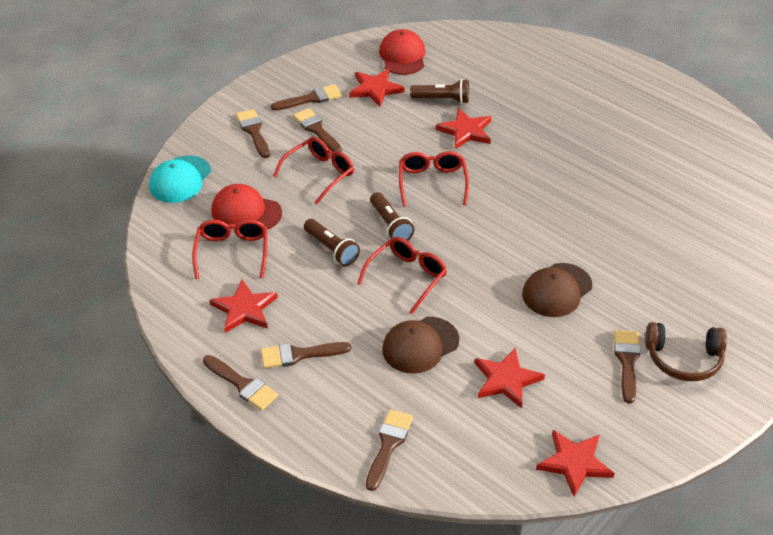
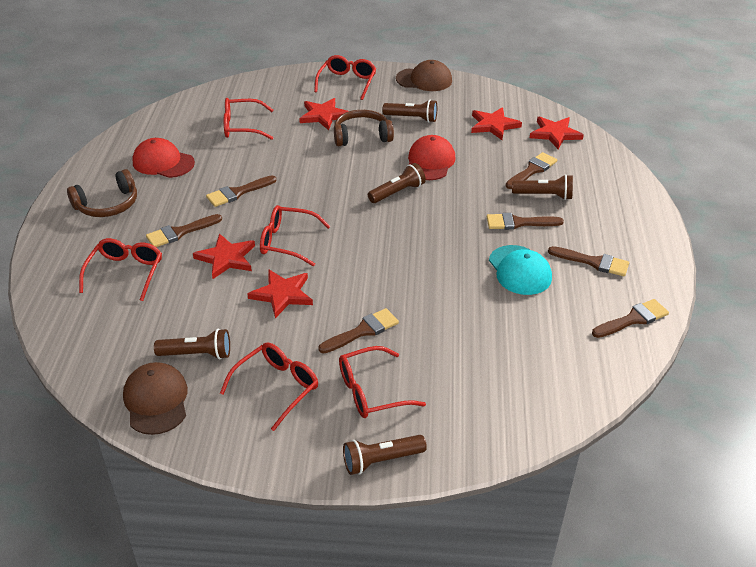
brown flashlight: [304,219,360,266] [370,192,415,241] [410,79,469,104] = 3 -> [154,329,230,359] [343,435,427,475] [368,163,426,203] [382,100,437,123] [512,175,573,200] = 5
brown headphones: [645,322,727,381] = 1 -> [67,169,137,217] [334,110,394,146] = 2
red glasses: [192,219,267,279] [273,137,354,205] [357,237,447,314] [399,151,469,207] = 4 -> [79,238,162,301] [220,342,318,431] [224,98,274,140] [260,205,331,266] [314,55,376,100] [339,346,426,418] = 6

